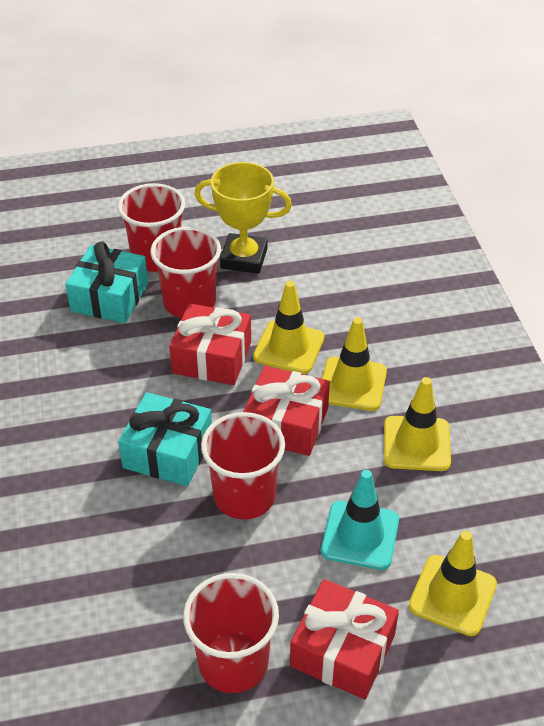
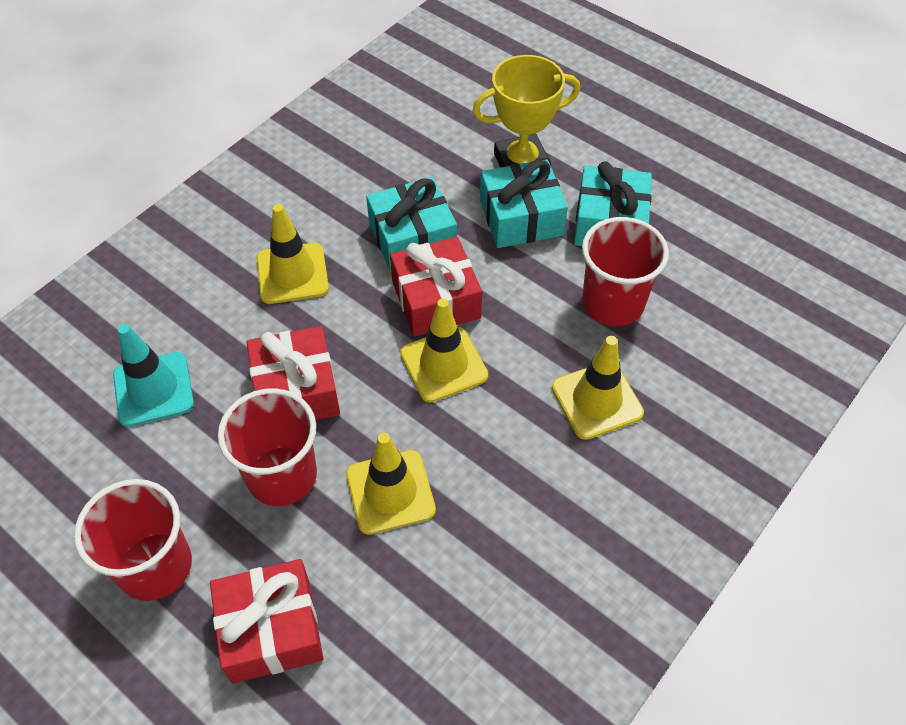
red cup: [118,183,185,272] [150,227,221,318] [183,573,279,693] [201,412,285,520] = 4 -> [74,479,192,601] [218,388,317,506] [582,217,669,326] = 3
turquoise gift: [65,241,148,323] [118,392,212,486] = 2 -> [366,177,457,271] [480,159,568,248] [574,161,652,246] = 3

